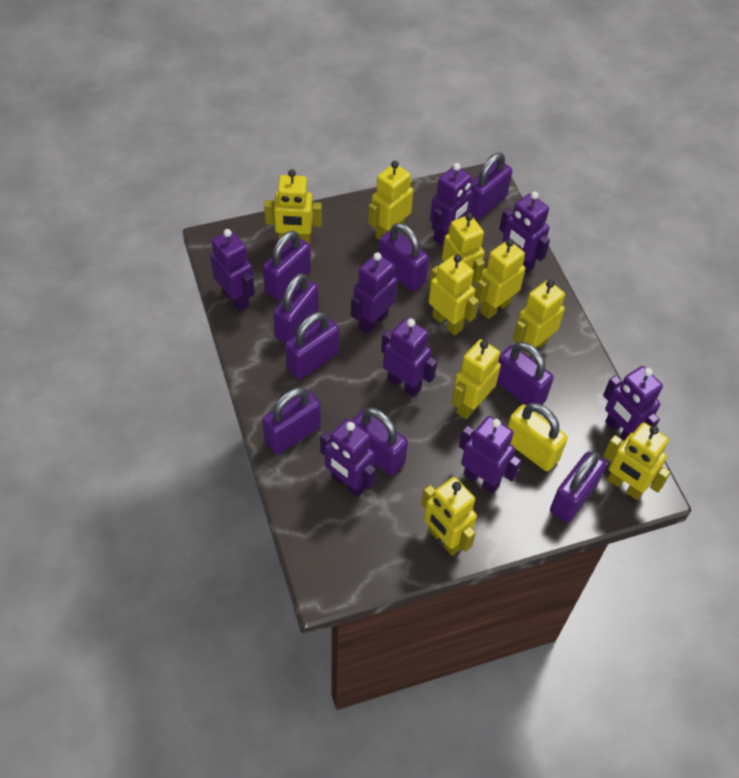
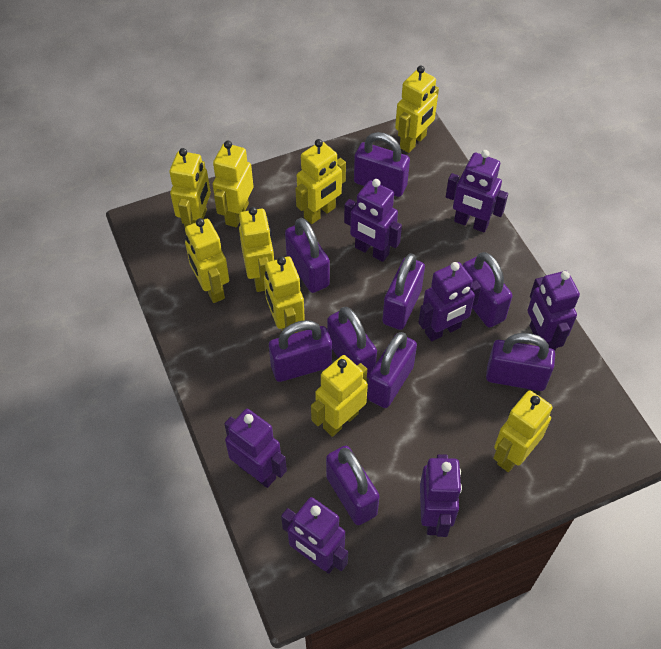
purple robot: [210,229,255,312] [320,419,376,497] [351,253,397,334] [381,318,437,397] [430,163,475,245] [459,416,521,494] [499,192,550,273] [603,366,663,441] = 8 -> [224,409,287,488] [281,497,348,574] [344,179,402,262] [418,262,481,341] [420,454,462,537] [446,150,508,232] [527,271,580,351] = 7
yellow padlock: [507,403,568,471] = 1 -> none = 0

